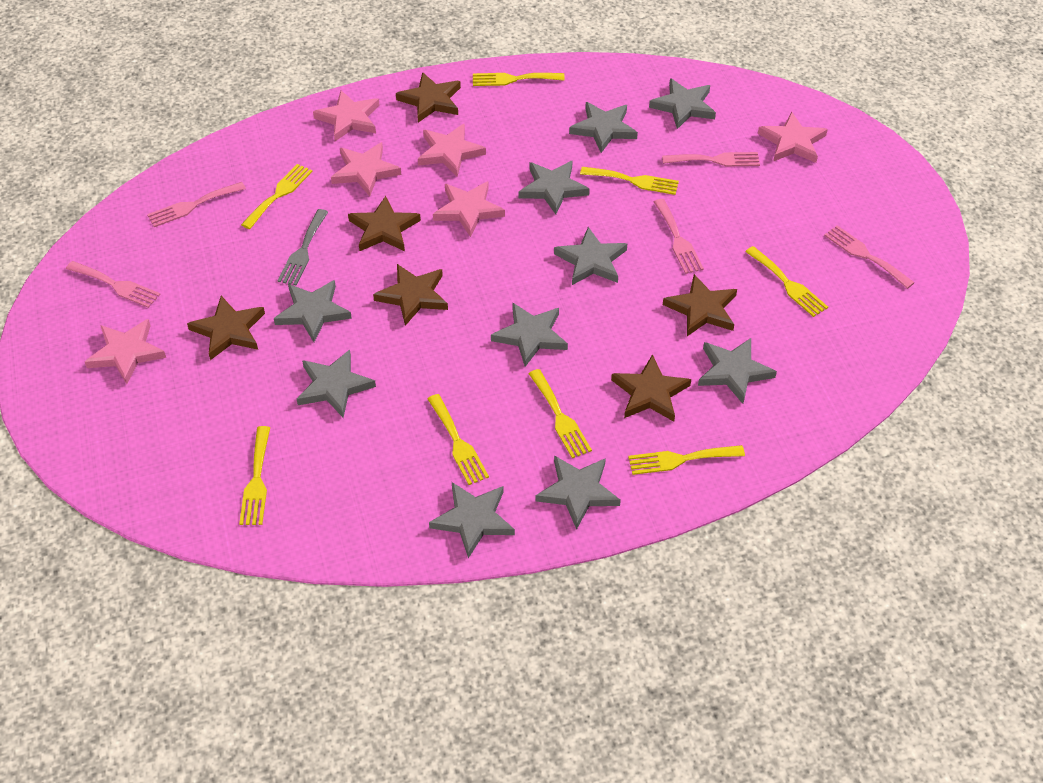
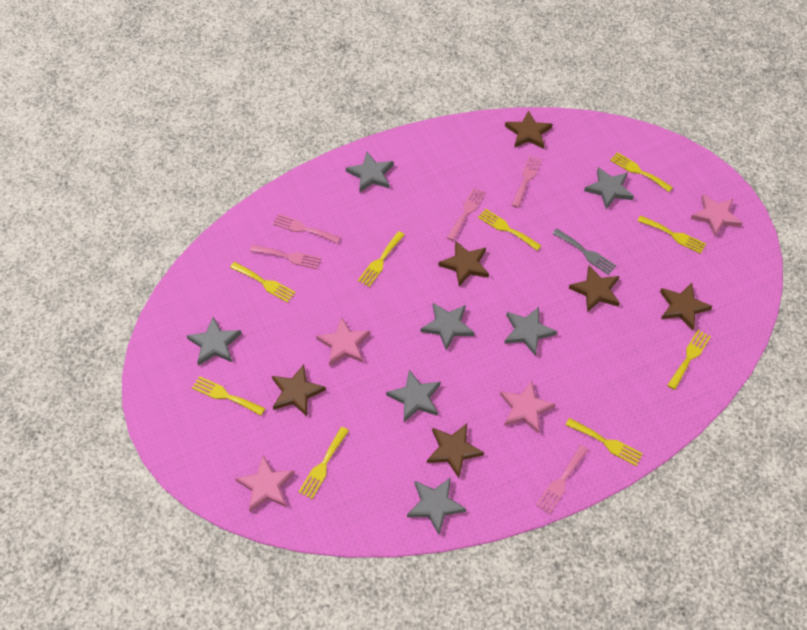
grey star: [274,280,352,342] [297,350,376,418] [429,482,515,558] [491,303,568,367] [519,161,590,214] [536,456,621,530] [554,227,627,285] [569,102,638,153] [649,78,716,129] [698,338,777,404] = 10 -> [187,317,242,366] [346,152,394,192] [386,370,441,422] [407,477,466,534] [421,303,475,350] [504,307,557,355] [584,167,634,209] = 7
pink star: [85,319,166,384] [313,90,380,141] [331,142,401,196] [418,123,486,176] [433,181,505,237] [758,112,828,163] = 6 -> [235,455,295,512] [316,317,370,366] [500,380,556,434] [690,194,742,237] = 4
yellow fork: [239,426,270,525] [241,164,313,229] [427,394,489,485] [473,73,565,86] [529,369,592,458] [580,167,679,195] [628,445,745,475] [745,246,828,317] = 8 -> [192,376,265,416] [230,262,296,303] [298,427,349,499] [358,231,405,287] [478,209,542,251] [566,418,643,466] [610,152,673,192] [637,215,706,254] [667,330,711,390] = 9

